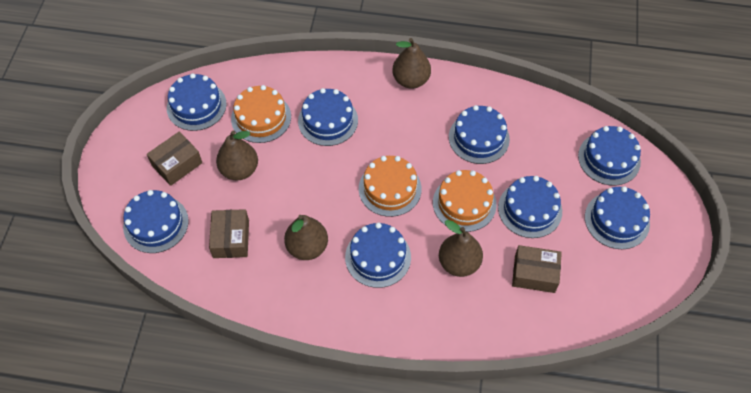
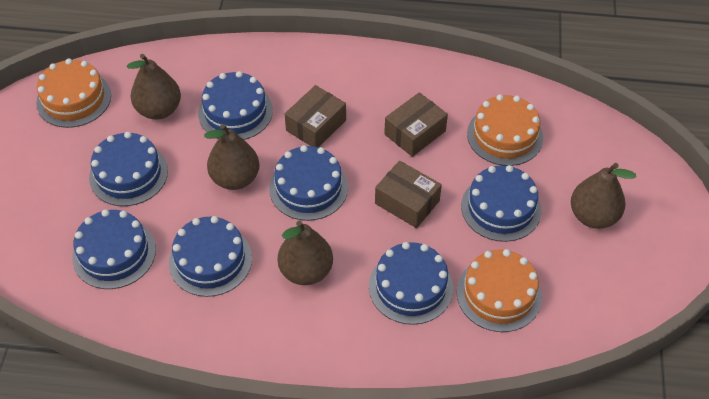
blue cake: [123,190,189,253] [167,73,227,131] [298,88,358,146] [345,223,411,288] [449,105,510,164] [498,176,562,238] [578,126,641,186] [585,186,650,249] = 8 -> [72,209,156,289] [89,132,168,206] [169,216,252,297] [198,71,273,140] [269,145,348,221] [369,242,453,325] [461,165,541,242] = 7

